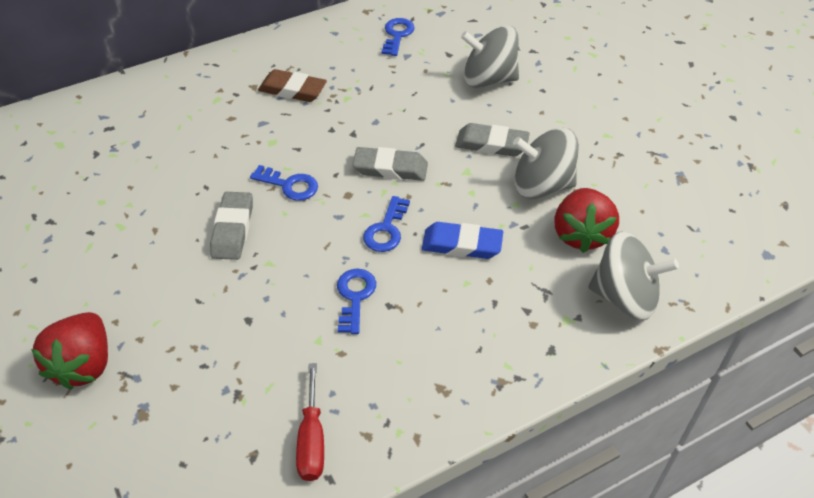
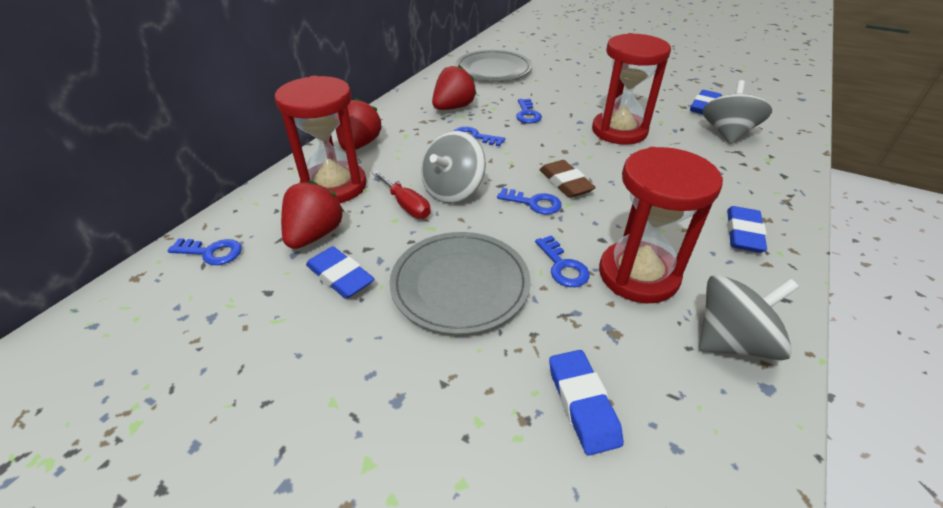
blue eraser: [422,222,503,259] = 1 -> [306,246,374,299] [549,350,624,456] [690,90,722,114] [727,206,767,253] = 4
blue key: [250,165,318,201] [337,269,376,334] [363,196,410,252] [382,18,415,56] = 4 -> [167,238,242,265] [454,127,505,146] [497,188,562,215] [516,99,542,123] [535,235,590,287] = 5
grey eraser: [210,192,253,260] [353,147,428,181] [455,123,530,157] = 3 -> none = 0
grey plate: none = 0 -> [389,232,531,335] [455,50,532,81] = 2
red hourglass: none = 0 -> [275,76,366,203] [592,33,671,145] [599,147,723,303] = 3
red strawberry: [31,312,108,390] [554,188,619,253] = 2 -> [281,180,344,249] [336,98,381,151] [432,65,477,110] = 3

